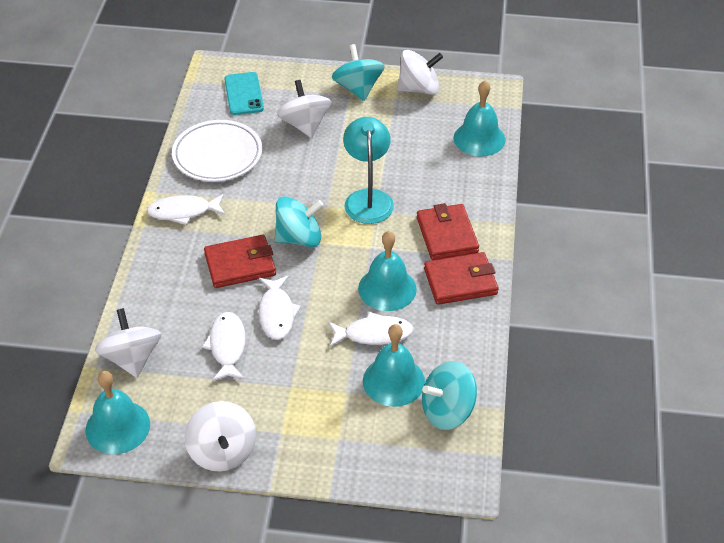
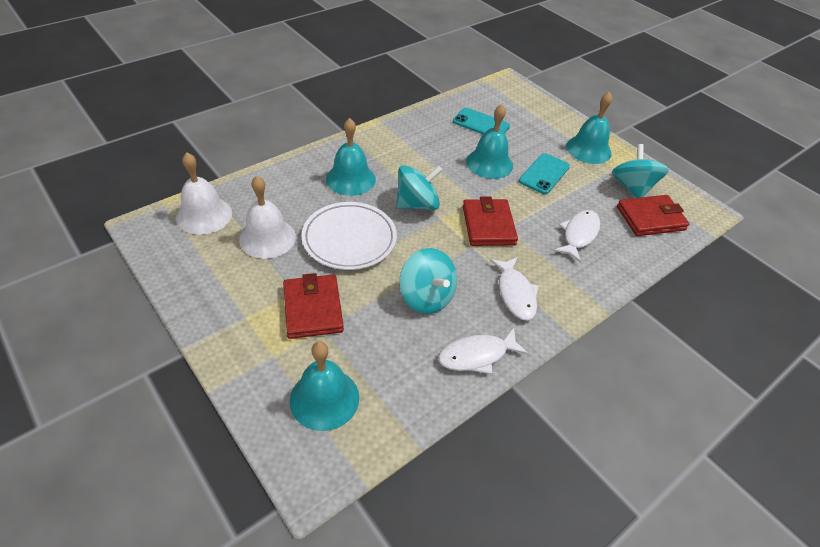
turquoise lamp: [343,117,394,224] = 1 -> none = 0
turquoise phone: [224,72,264,115] = 1 -> [453,108,510,134] [519,153,570,194] = 2
white bell: none = 0 -> [176,153,232,235] [239,176,296,259] = 2
white fish: [147,194,225,225] [202,312,246,382] [259,276,301,340] [328,311,414,347] = 4 -> [438,328,528,374] [490,257,539,321] [554,210,601,263] = 3
white spinning top: [95,308,161,378] [184,401,256,471] [277,80,332,138] [398,50,443,95] = 4 -> none = 0

